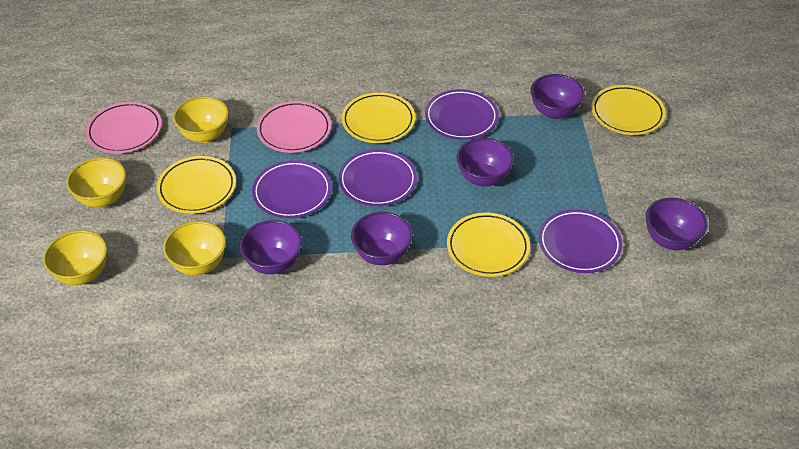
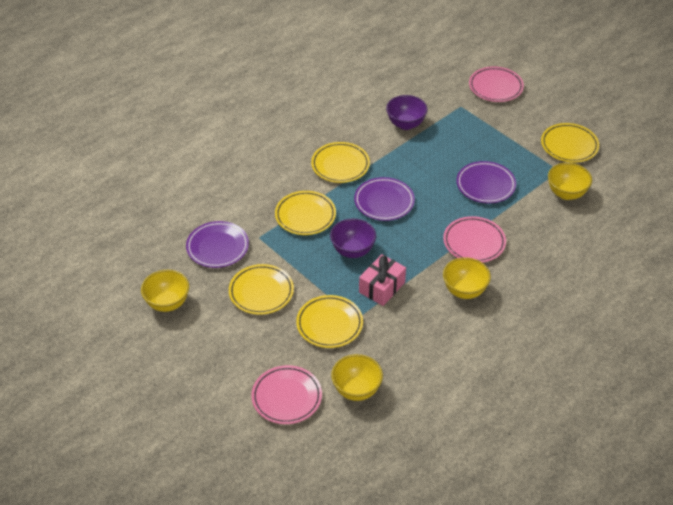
pink gift: none = 0 -> [359,254,406,306] = 1
pink plate: [86,102,162,154] [257,101,331,153] = 2 -> [251,365,322,424] [443,216,506,263] [469,67,524,102] = 3
purple bowl: [240,220,302,274] [351,212,413,265] [456,138,514,187] [531,74,585,119] [646,198,708,250] = 5 -> [330,218,376,258] [386,95,428,130] = 2
purple plate: [252,160,331,218] [339,149,417,206] [425,89,499,140] [539,209,622,273] = 4 -> [186,221,249,268] [354,177,415,221] [456,161,516,203] = 3
yellow plate: [156,156,236,214] [342,92,415,143] [447,212,530,277] [591,85,666,135] = 4 -> [229,264,294,315] [275,191,336,235] [296,295,363,348] [311,142,370,183] [541,123,599,163] = 5

